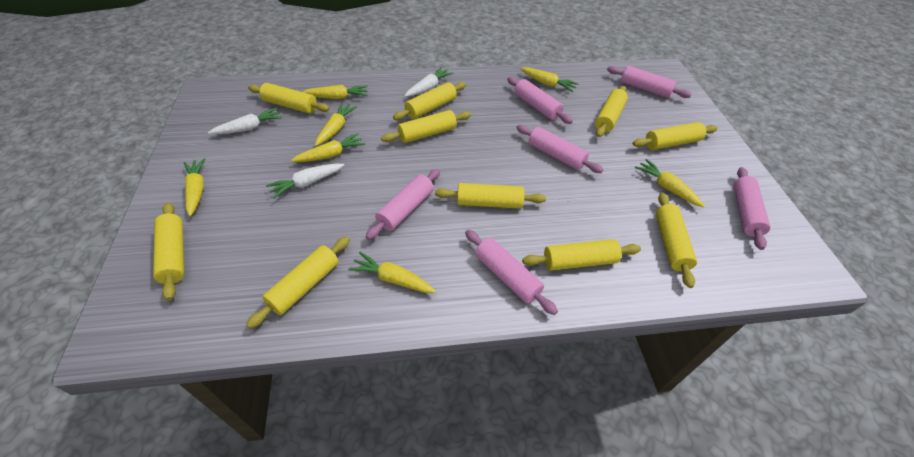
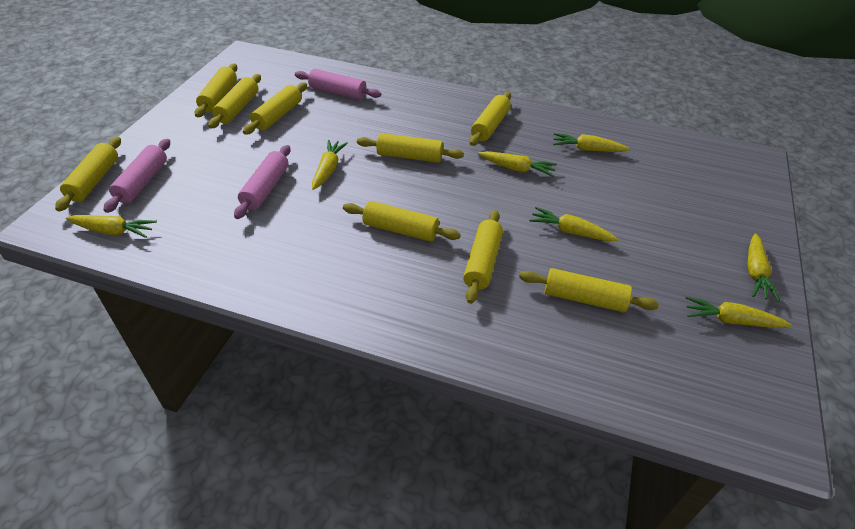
pink rolling pin: [365,169,440,240] [465,230,558,315] [507,77,573,124] [516,125,603,173] [607,66,692,98] [733,167,771,250] = 6 -> [104,139,170,213] [234,145,291,219] [295,69,381,100] = 3
white carrot: [208,108,282,134] [266,164,344,199] [405,67,453,97] = 3 -> none = 0
yellow rolling pin: [153,202,184,300] [246,236,350,329] [248,83,330,113] [381,110,471,143] [393,82,466,120] [435,183,546,209] [522,239,641,271] [595,86,628,137] [632,122,717,150] [656,193,697,288] = 10 -> [55,137,121,212] [195,64,237,117] [208,74,261,129] [243,82,307,135] [343,201,461,242] [357,133,464,163] [463,210,503,304] [469,92,511,146] [519,268,659,312] = 9

